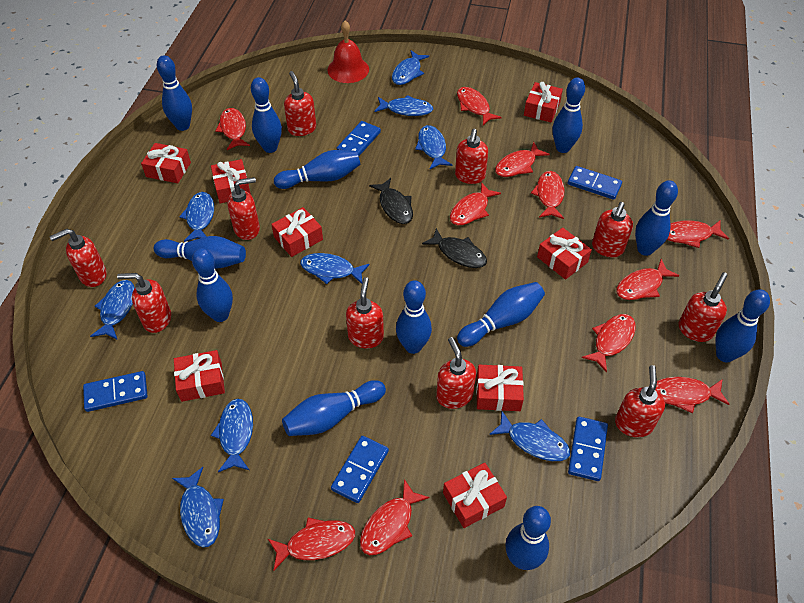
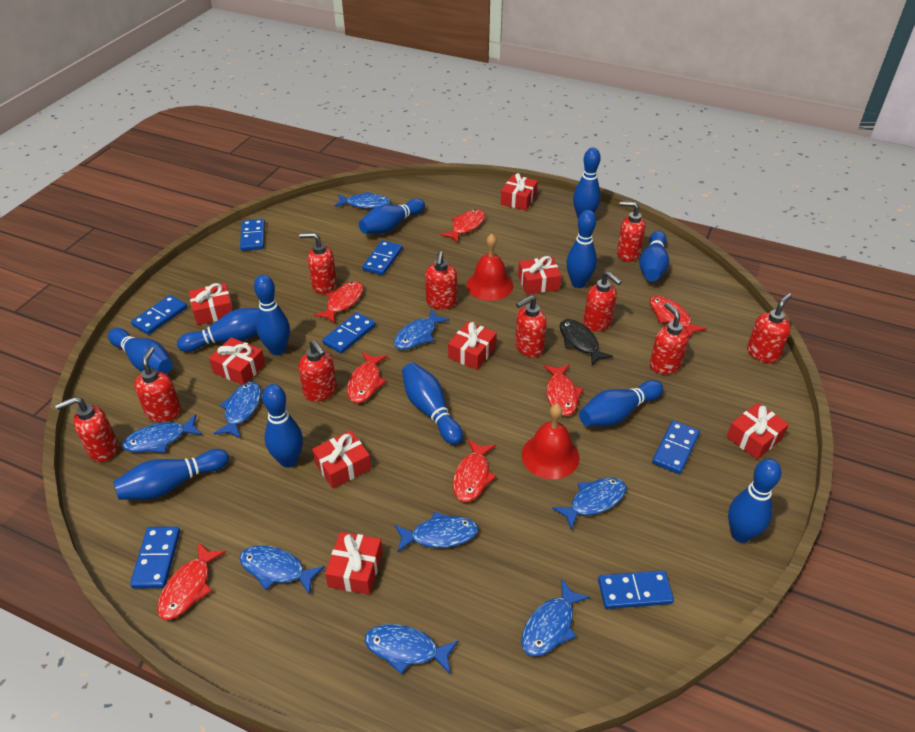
black fish: [369,178,413,224] [422,228,487,268] = 2 -> [560,319,613,366] = 1
blue domino: [83,371,148,412] [331,436,389,503] [337,121,381,157] [568,166,622,200] [568,417,608,481] = 5 -> [130,527,180,589] [131,295,187,335] [240,219,265,251] [322,312,376,354] [362,240,403,275] [598,570,674,609] [652,420,700,474] = 7
red bell: [327,21,369,83] = 1 -> [466,234,513,301] [522,404,579,479] = 2
red fish: [215,108,250,150] [268,518,355,571] [360,479,430,555] [450,182,501,225] [457,87,502,125] [495,142,550,177] [531,171,565,219] [582,314,636,373] [616,259,679,300] [655,377,730,413] [667,220,729,248] = 11 -> [157,542,226,620] [314,281,364,323] [347,352,387,403] [440,209,485,243] [453,439,496,502] [543,364,583,416] [650,296,707,338] = 7

